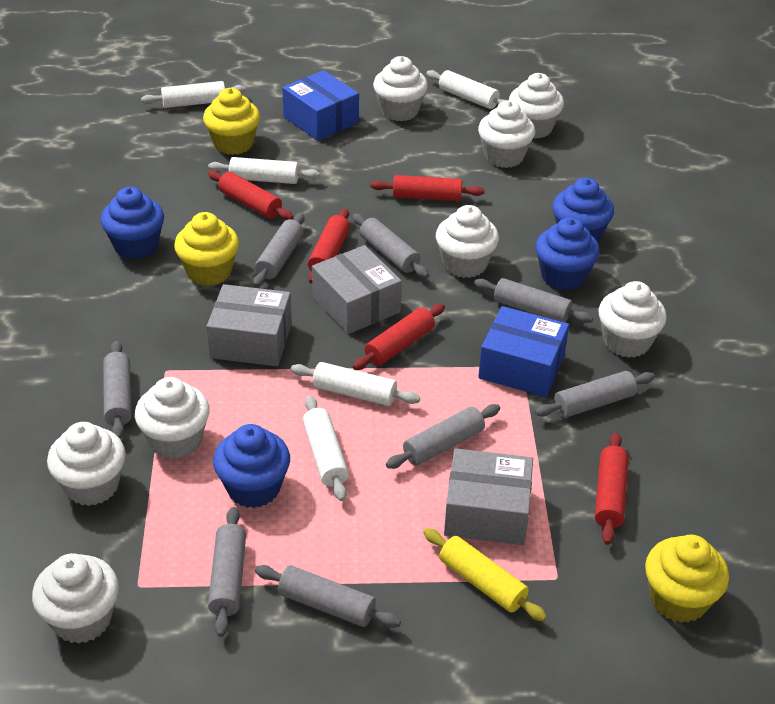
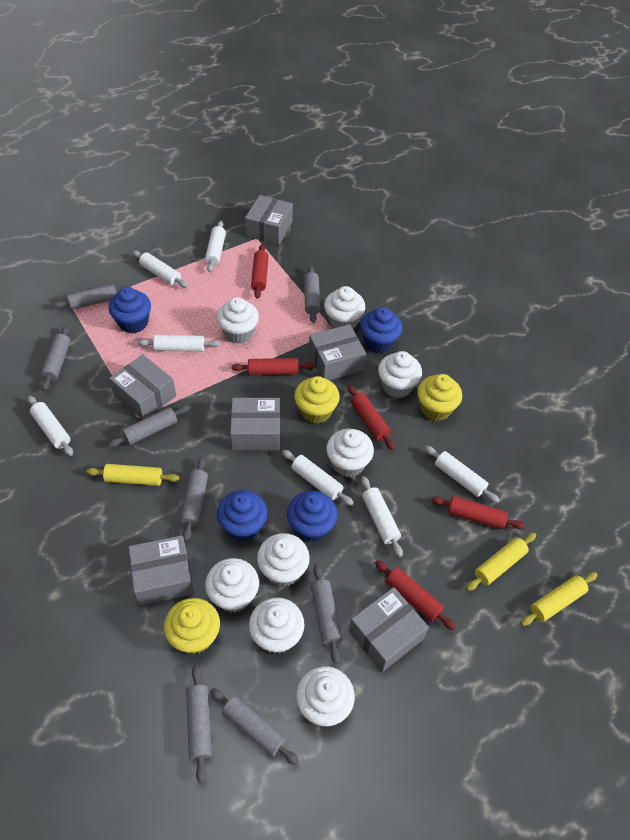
blue box: [282,70,359,141] [478,306,569,397] = 2 -> none = 0
grey box: [206,284,292,366] [312,245,402,334] [444,448,533,545] = 3 -> [109,355,176,420] [129,535,193,606] [230,398,280,450] [245,195,293,245] [309,324,366,380] [349,587,429,672] = 6
white rolling pin: [141,81,246,108] [208,157,320,184] [291,362,420,406] [303,396,349,501] [426,70,507,109] = 5 -> [28,396,73,456] [133,251,188,288] [138,335,220,352] [205,221,226,272] [282,450,354,506] [361,476,403,557] [425,446,500,503] = 7
yellow rolling pin: [424,528,547,622] = 1 -> [86,464,179,486] [466,533,536,591] [520,572,597,626] = 3

